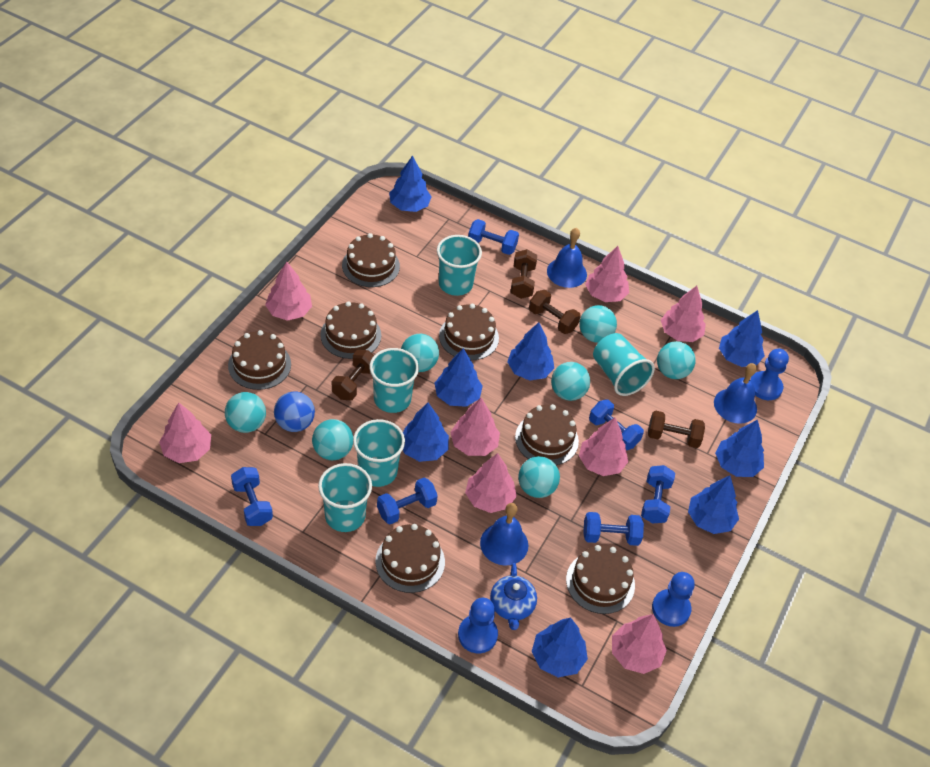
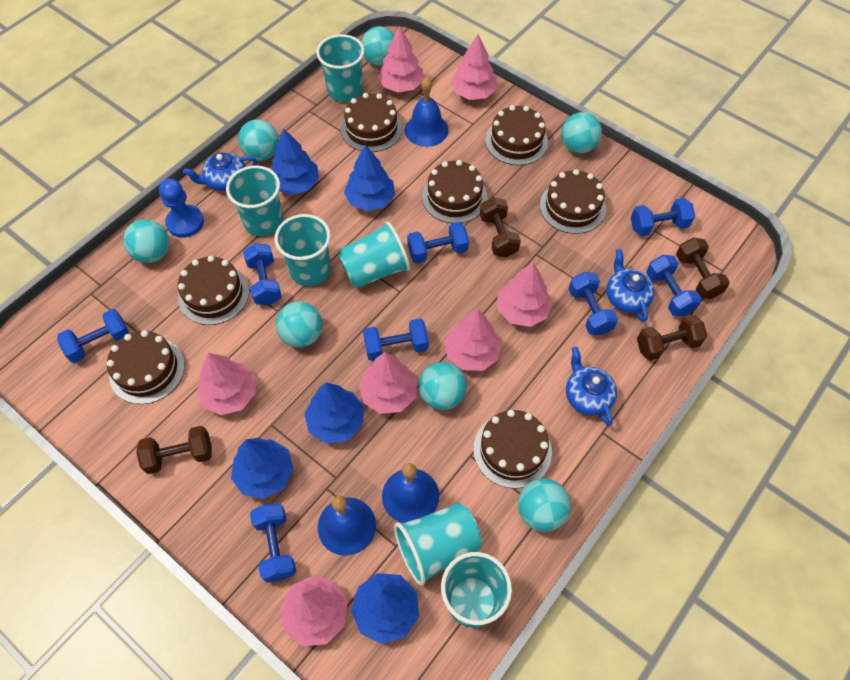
blue ball: [274,391,315,432] = 1 -> none = 0
blue dumbbell: [231,467,273,526] [377,478,438,524] [468,219,519,255] [583,512,644,546] [589,400,644,450] [641,465,675,523] = 6 -> [57,309,129,363] [243,243,282,305] [250,503,296,583] [363,319,428,361] [407,222,469,264] [569,272,618,335] [631,198,695,236] [646,255,702,316] = 8
blue pawn: [458,598,498,653] [652,572,695,627] [750,348,789,400] = 3 -> [159,179,204,238] = 1
blue teapot: [490,563,537,630] = 1 -> [183,152,257,191] [566,346,617,425] [606,249,655,322] = 3
blue tree: [389,155,432,212] [403,403,449,462] [435,348,483,407] [507,322,554,381] [532,617,588,677] [688,476,739,534] [715,420,764,477] [719,310,765,367] = 8 -> [231,438,294,499] [271,128,319,195] [304,383,364,443] [344,145,395,211] [351,573,419,644] = 5
pink tree: [159,402,211,463] [265,262,312,321] [450,398,500,456] [465,453,517,513] [579,418,628,476] [585,246,629,302] [612,614,667,674] [661,286,706,342] = 8 -> [197,353,255,415] [280,575,348,646] [359,352,417,414] [378,26,424,93] [444,308,502,371] [451,34,497,100] [497,263,552,327] = 7
turquoise cup: [318,463,372,532] [353,419,405,487] [369,348,419,413] [437,235,482,296] [593,333,655,396] = 5 -> [226,165,283,236] [275,214,331,286] [316,34,365,102] [338,221,410,288] [394,503,482,586] [441,552,512,628] = 6

